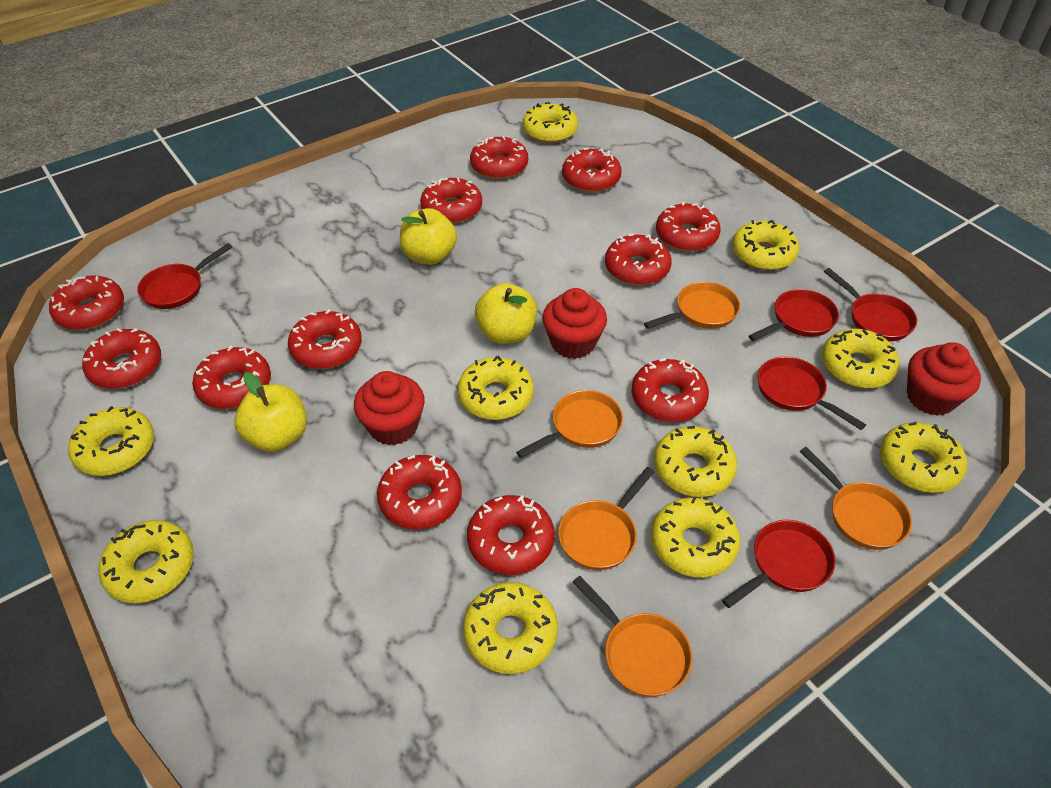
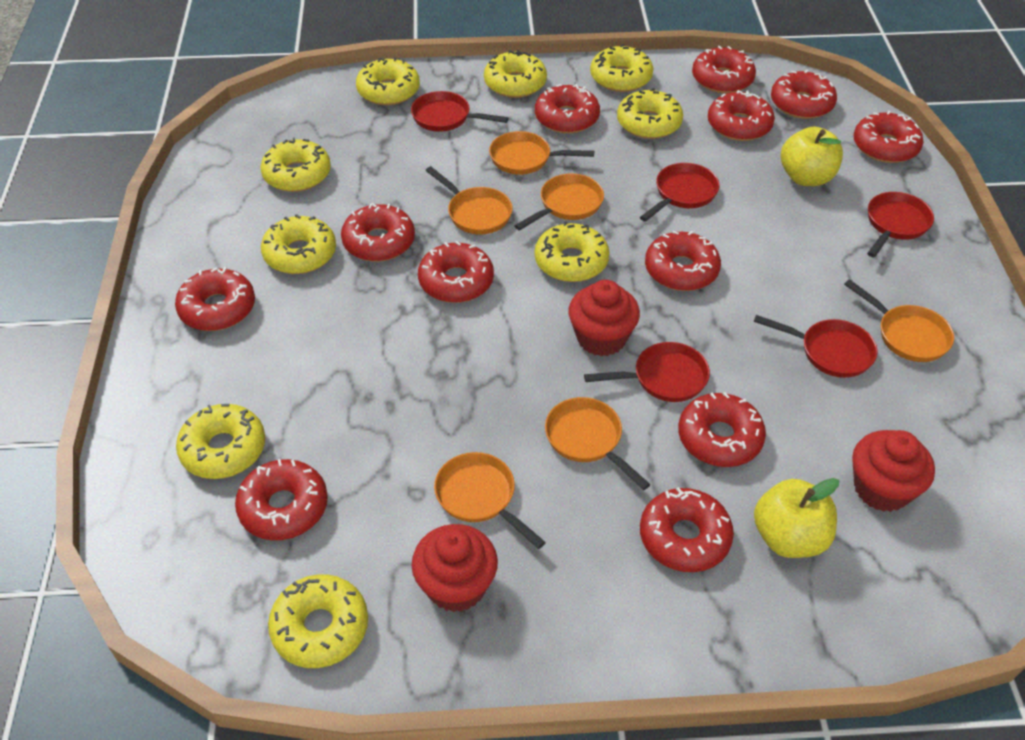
orange pan: [516,390,623,458] [558,467,654,570] [573,576,693,697] [644,282,740,329] [800,447,912,550] = 5 -> [425,166,512,234] [434,452,546,549] [489,131,594,175] [514,174,604,231] [545,397,651,490] [844,279,954,362] = 6
yellow apple: [234,372,307,452] [400,208,457,265] [475,283,537,344] = 3 -> [754,478,839,558] [781,126,843,186] = 2
yellow donut: [68,406,154,476] [99,520,194,604] [457,356,534,420] [463,582,558,674] [522,102,578,143] [651,497,740,578] [654,426,737,497] [732,220,799,270] [822,329,899,388] [880,422,967,493] = 10 -> [176,404,265,479] [261,137,331,192] [261,214,336,274] [268,574,368,668] [356,57,420,106] [484,50,547,98] [535,221,609,282] [590,44,653,92] [617,88,683,139] = 9

